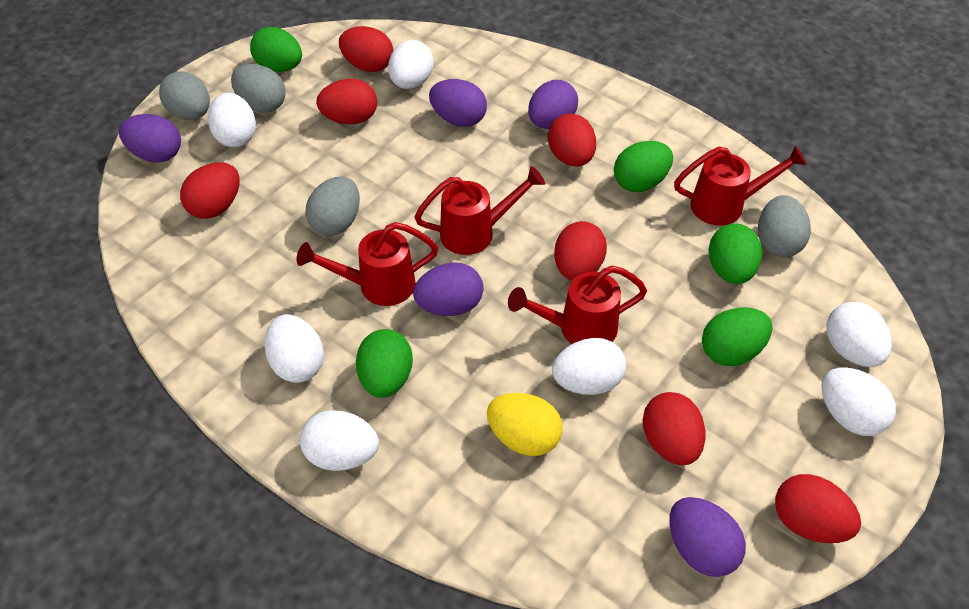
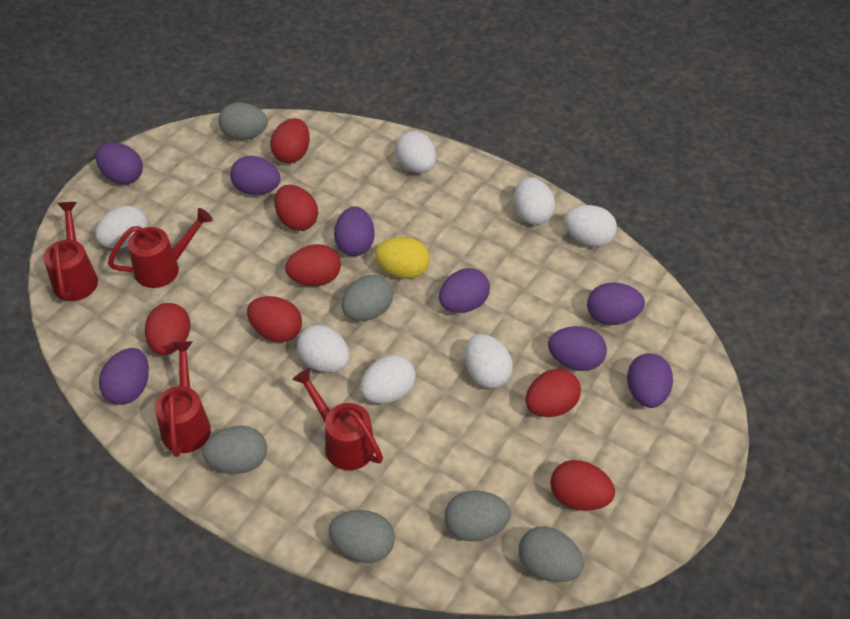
green egg: [250,27,302,72] [356,329,413,398] [614,141,673,192] [702,307,772,366] [708,223,762,284] = 5 -> none = 0
grey egg: [159,71,210,120] [231,64,286,113] [306,177,360,236] [758,195,811,257] = 4 -> [202,426,267,474] [219,103,268,140] [328,510,395,563] [341,275,393,321] [444,490,511,542] [519,527,584,582] = 6
purple egg: [119,114,181,162] [413,262,483,316] [429,79,487,127] [528,80,578,129] [669,497,746,577] = 5 -> [95,143,143,184] [99,348,149,405] [230,156,280,195] [334,206,375,256] [439,268,490,313] [548,326,607,371] [587,282,645,325] [627,353,673,408] = 8

